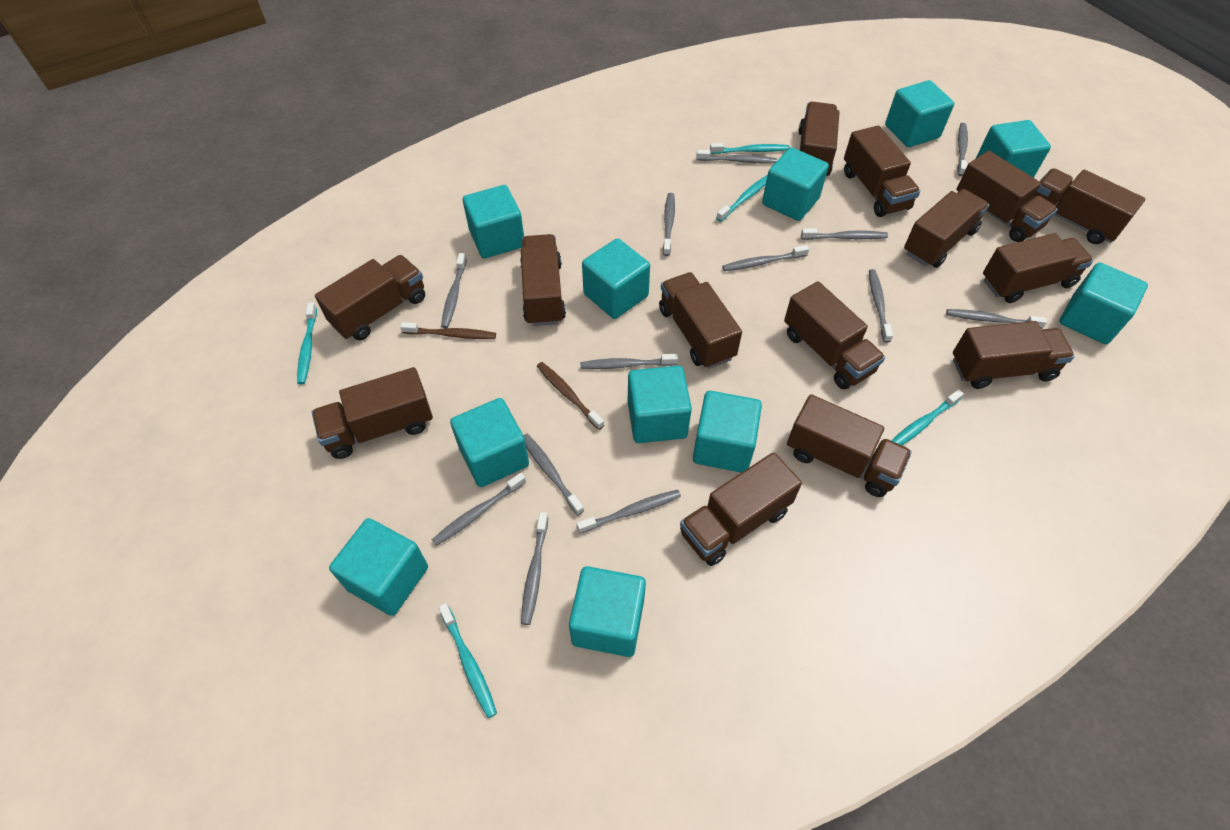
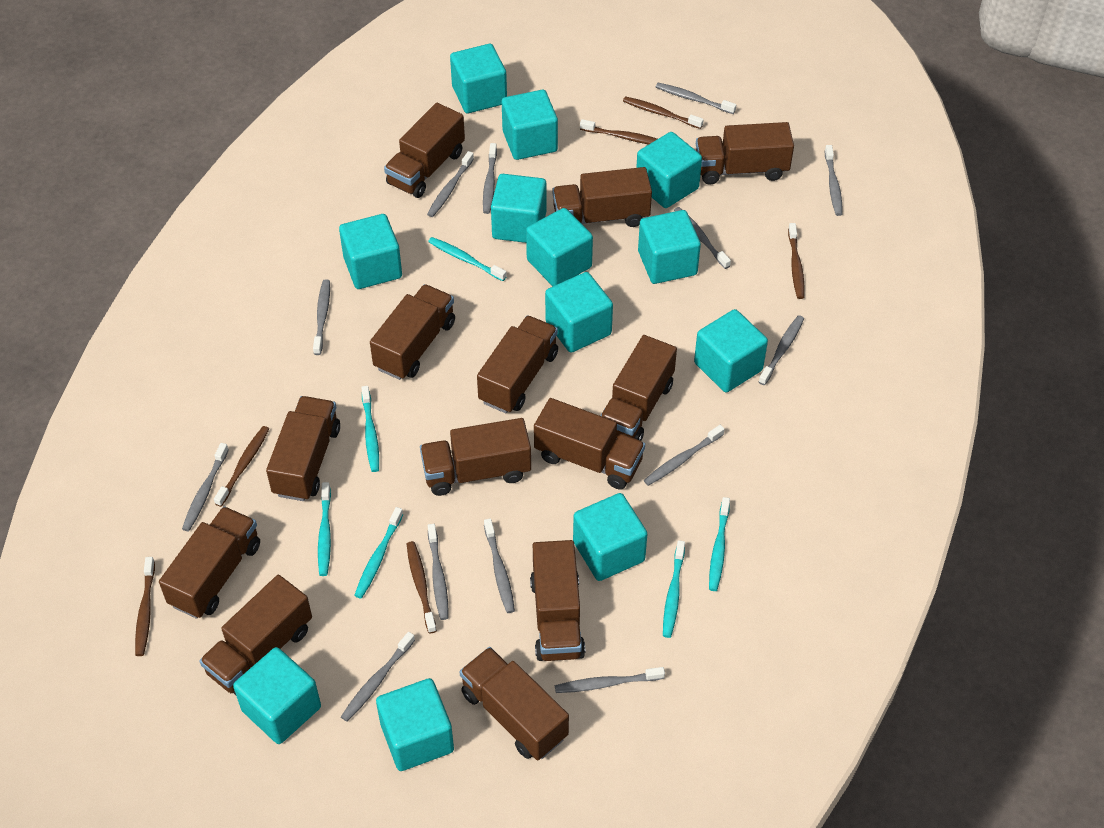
brown toothbrush: [400,322,496,339] [537,362,604,430] = 2 -> [135,557,155,656] [214,426,269,507] [407,541,437,634] [580,119,657,145] [623,96,704,129] [788,223,805,299] = 6
brown truck: [312,367,433,459] [315,255,425,340] [520,234,566,326] [659,272,742,369] [680,452,802,566] [784,281,885,389] [787,394,912,497] [799,102,840,176] [844,125,920,217] [904,189,989,268] [953,321,1075,389] [956,151,1058,242] [983,233,1093,303] [1032,168,1145,244] = 14 -> [159,506,260,619] [199,575,312,695] [266,396,340,501] [370,284,455,380] [384,103,465,198] [420,418,531,496] [460,647,569,760] [477,315,558,413] [530,540,585,661] [534,398,645,489] [553,167,652,227] [601,335,677,441] [696,122,794,185] = 13
turquoise cube: [329,518,428,616] [450,398,529,487] [463,185,524,259] [569,566,646,657] [582,238,650,319] [628,366,692,443] [693,391,762,473] [762,147,829,221] [885,80,954,147] [976,120,1051,178] [1059,263,1148,344] = 11 -> [233,647,321,744] [339,214,402,289] [376,678,454,771] [450,44,507,113] [491,174,547,243] [502,90,558,160] [526,208,593,286] [545,272,613,353] [573,493,647,581] [636,132,702,208] [638,210,701,284] [694,309,768,393] = 12
turquoise toothbrush: [297,302,317,384] [439,603,497,718] [710,143,789,154] [716,175,768,222] [891,389,964,445] = 5 -> [318,482,331,576] [354,507,403,599] [361,386,379,472] [428,237,507,281] [663,540,685,638] [709,497,730,591] = 6

